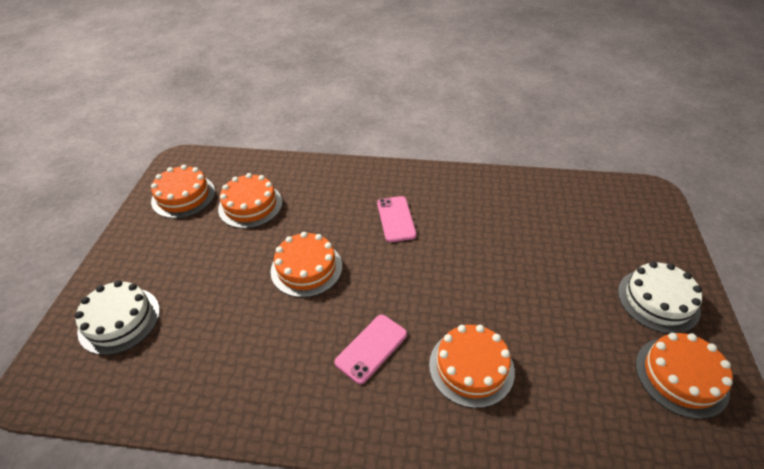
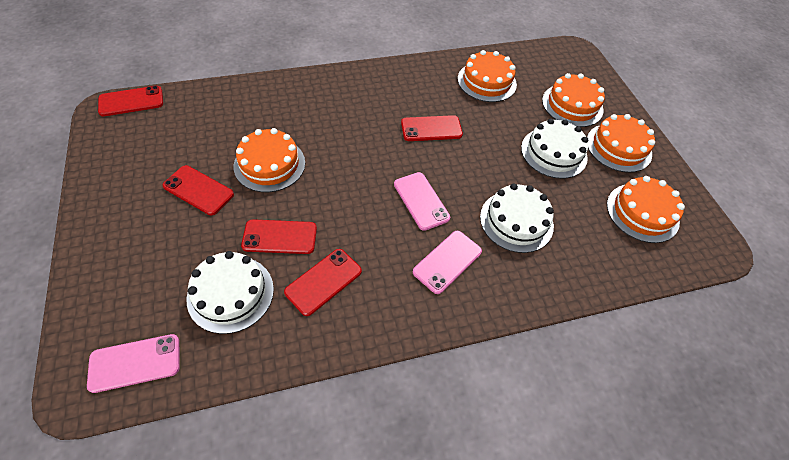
pink phone: [334,315,407,384] [377,196,417,242] = 2 -> [87,334,180,393] [394,172,450,231] [413,231,482,294] = 3
red phone: none = 0 -> [98,86,163,116] [163,165,234,215] [241,219,317,254] [284,249,362,316] [401,115,463,141] = 5
white cake: [75,280,160,355] [618,261,702,334] = 2 -> [187,251,274,334] [480,183,554,253] [521,119,588,179] = 3

